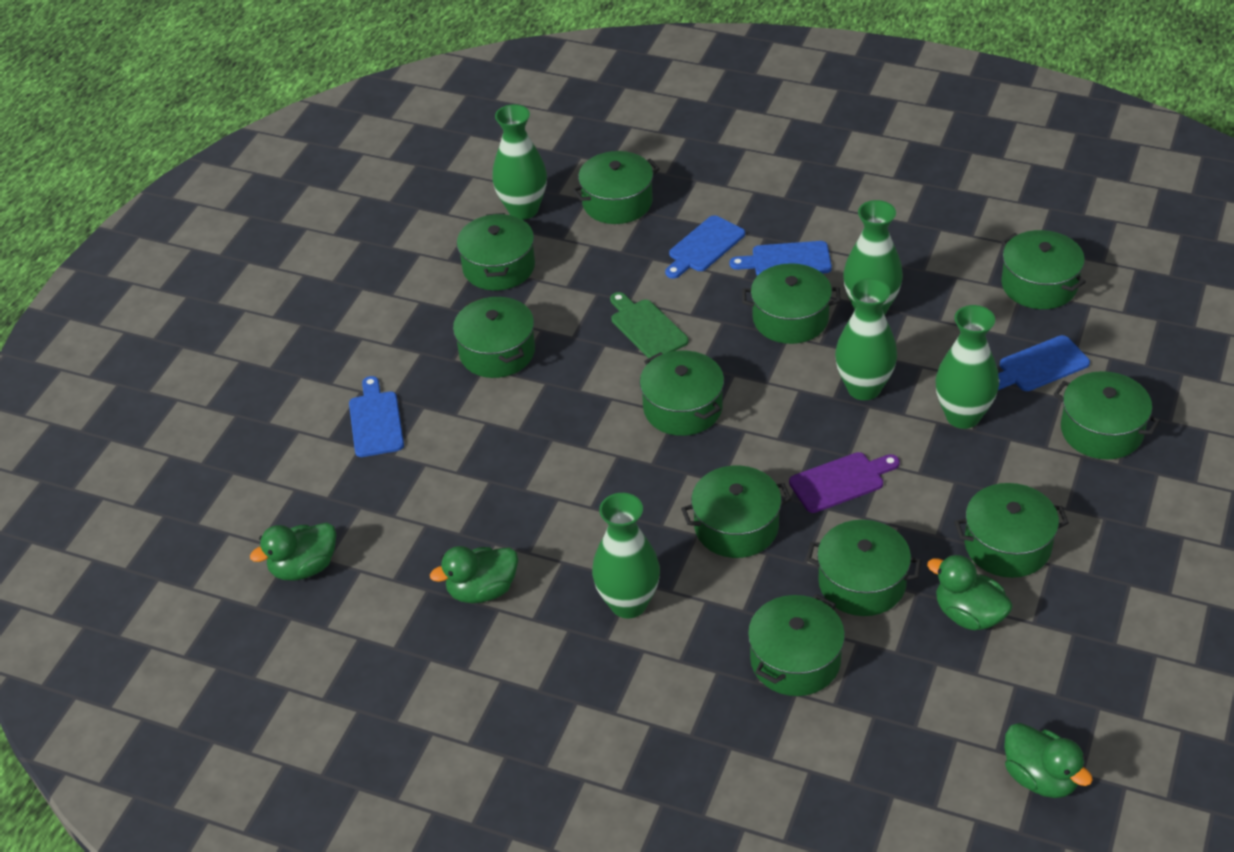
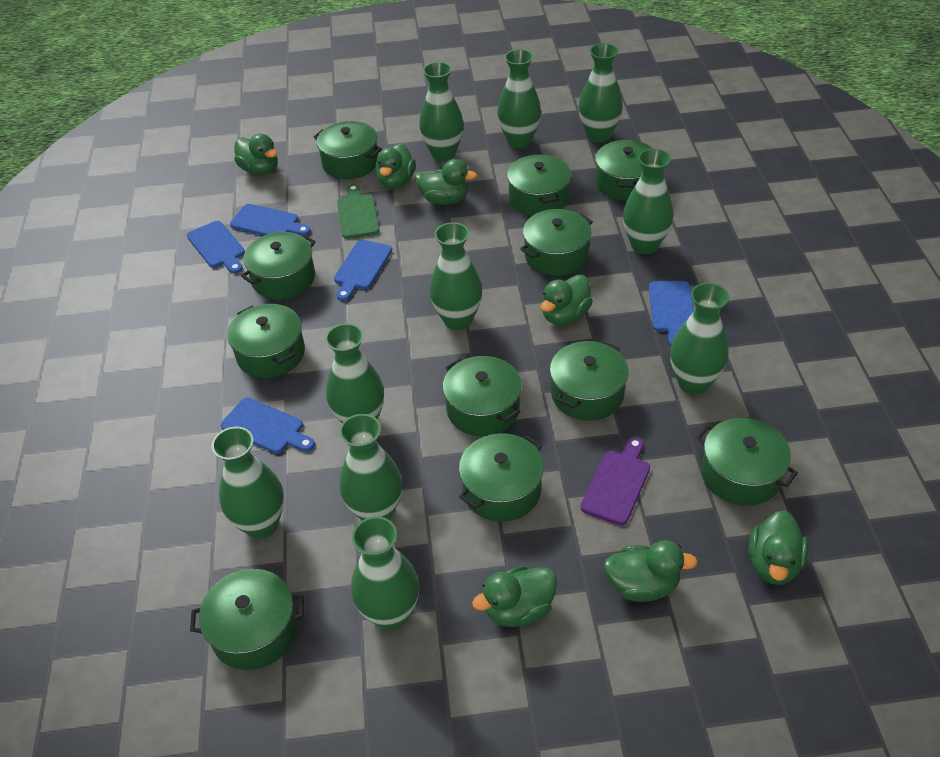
blue cutting board: [349,376,404,457] [665,215,745,279] [729,241,832,276] [998,335,1090,391] = 4 -> [187,221,245,274] [221,398,315,454] [230,204,311,236] [334,240,392,301] [649,281,694,346] = 5
green duck: [250,522,336,581] [430,546,518,603] [927,554,1013,630] [1004,723,1093,798] = 4 -> [234,133,278,175] [375,143,416,189] [415,159,477,205] [472,566,557,627] [541,275,593,325] [604,540,698,602] [749,511,809,585] = 7
green vase: [492,104,547,220] [592,493,660,618] [835,278,897,400] [843,200,903,315] [935,305,999,429] = 5 -> [212,427,284,539] [325,323,384,423] [339,414,402,521] [351,516,419,630] [419,62,464,161] [430,222,482,330] [497,49,541,148] [579,43,623,143] [623,148,673,254] [670,283,729,395] = 10

